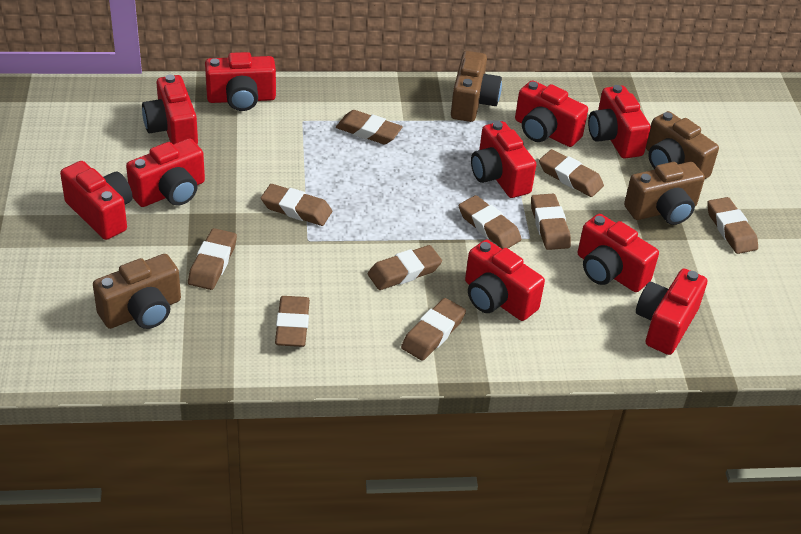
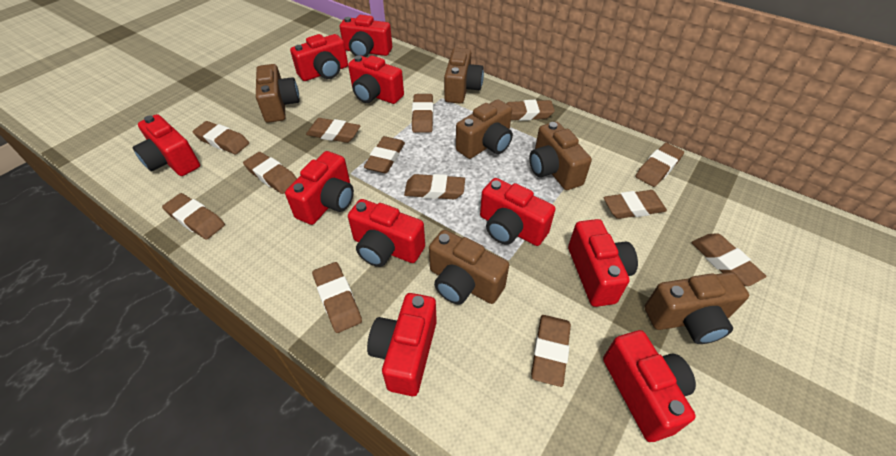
brown camera: [93,254,181,329] [451,51,502,122] [624,162,705,225] [646,111,719,179] = 4 -> [256,64,300,123] [429,230,509,305] [444,48,484,104] [456,99,513,159] [529,122,592,190] [645,272,749,344] = 6
brown eraser: [188,228,237,290] [261,184,332,226] [275,296,310,347] [336,110,403,145] [368,245,442,290] [401,298,466,361] [459,195,522,249] [531,194,571,250] [539,149,604,197] [707,197,758,254] = 10 -> [162,193,225,239] [192,121,249,154] [243,152,297,194] [306,118,360,143] [312,262,362,333] [364,136,405,173] [404,174,465,199] [412,94,433,133] [506,100,555,121] [531,315,571,387] [603,190,667,219] [636,143,684,187] [691,233,767,286] = 13

